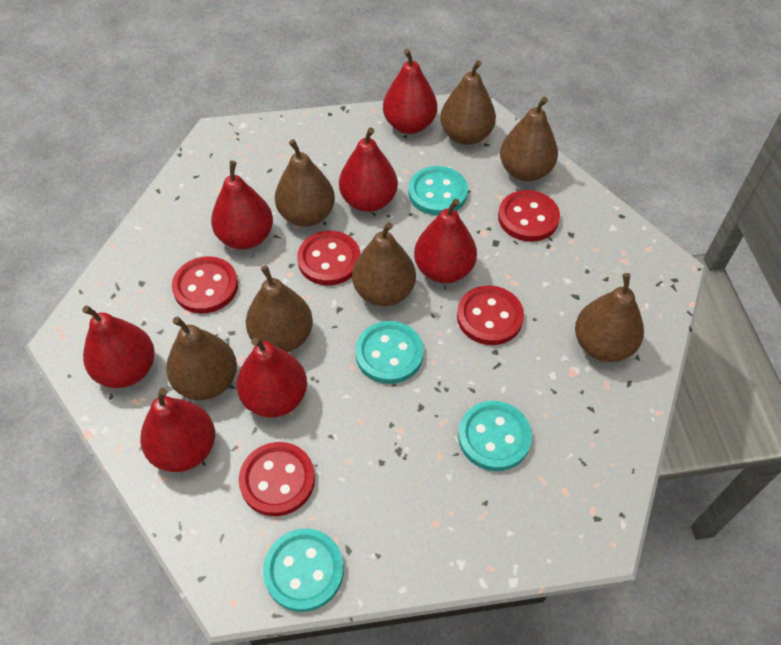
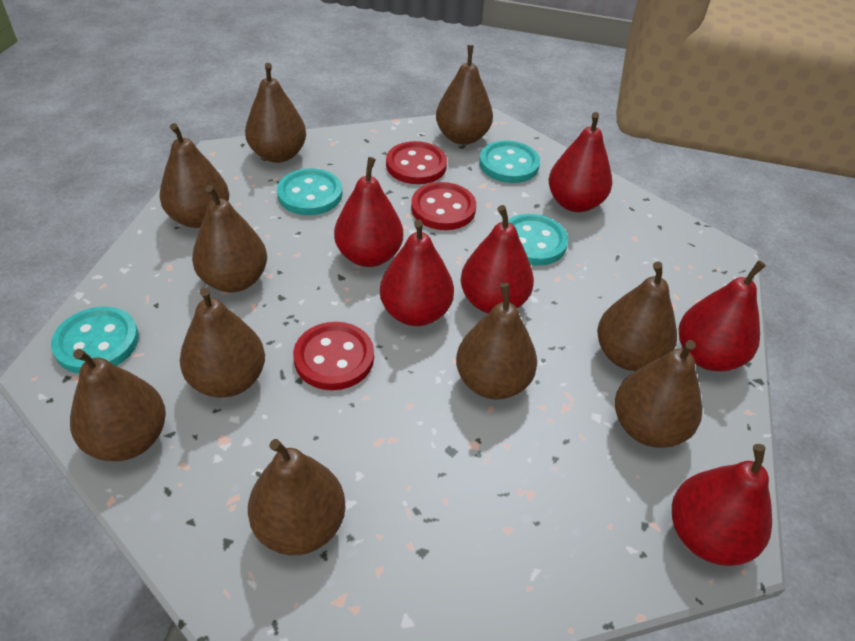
brown pear: [166,317,237,400] [246,265,313,352] [275,139,335,227] [352,222,416,306] [440,60,496,145] [500,97,558,181] [575,273,644,362] = 7 -> [70,349,166,461] [159,123,229,228] [180,287,265,398] [192,185,267,292] [245,63,306,163] [248,439,346,555] [436,45,493,145] [456,283,537,400] [597,262,677,371] [615,340,702,448] = 10
red button: [172,256,238,314] [239,442,315,516] [297,231,360,285] [457,286,524,345] [498,190,560,242] = 5 -> [293,322,374,390] [386,141,447,184] [411,182,476,230] = 3
red pear: [82,305,155,388] [140,388,215,472] [211,160,273,249] [237,337,307,418] [339,127,398,212] [383,49,437,134] [414,199,477,283] = 7 -> [334,157,403,267] [380,220,454,326] [461,205,534,314] [549,112,612,212] [672,444,772,566] [679,260,766,371] = 6

